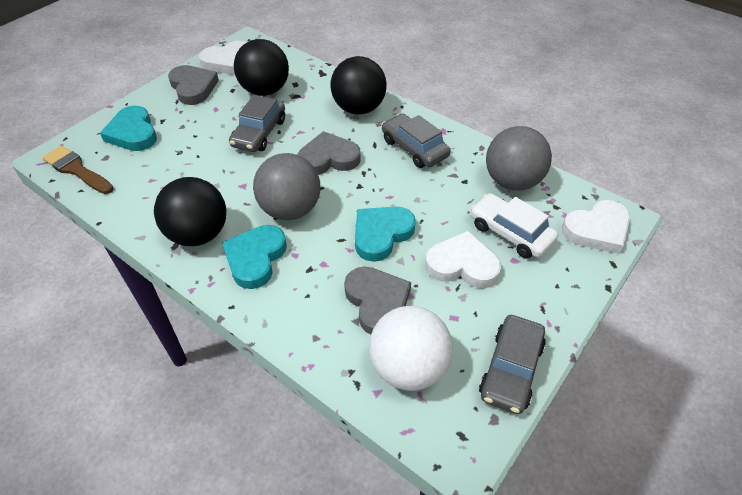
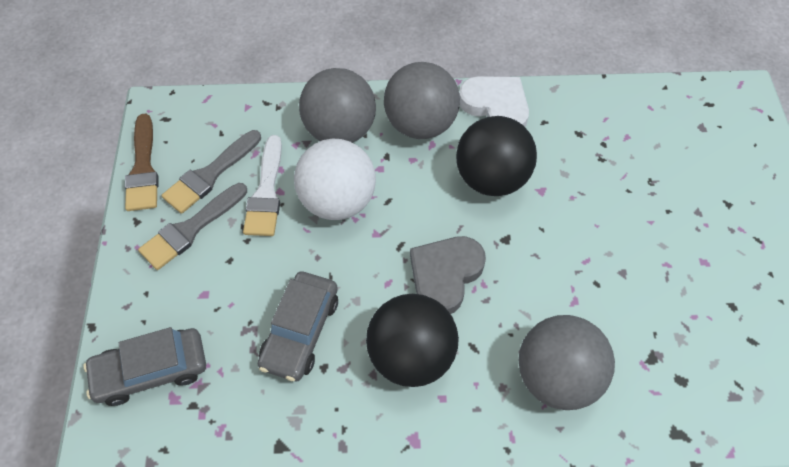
black ball: [154,177,226,246] [234,39,289,96] [330,56,387,114] = 3 -> [366,294,459,387] [456,116,537,196] = 2
grey ball: [253,153,320,220] [486,126,552,191] = 2 -> [299,68,376,143] [384,62,460,139] [519,315,615,410] = 3
grey brush: none = 0 -> [138,183,247,270] [162,130,261,214] = 2
grey car: [229,95,285,152] [382,113,451,168] [479,315,546,414] = 3 -> [83,327,206,406] [258,271,338,381] = 2
grey heart: [168,65,219,105] [297,131,361,175] [344,267,411,335] = 3 -> [410,236,486,314] = 1
turquoise heart: [100,106,157,151] [222,225,287,289] [355,206,416,262] = 3 -> none = 0
white brush: none = 0 -> [243,135,282,236] = 1
white car: [471,193,558,258] = 1 -> none = 0
white heart: [199,41,247,75] [425,231,501,288] [562,200,630,254] = 3 -> [459,76,529,127] = 1

